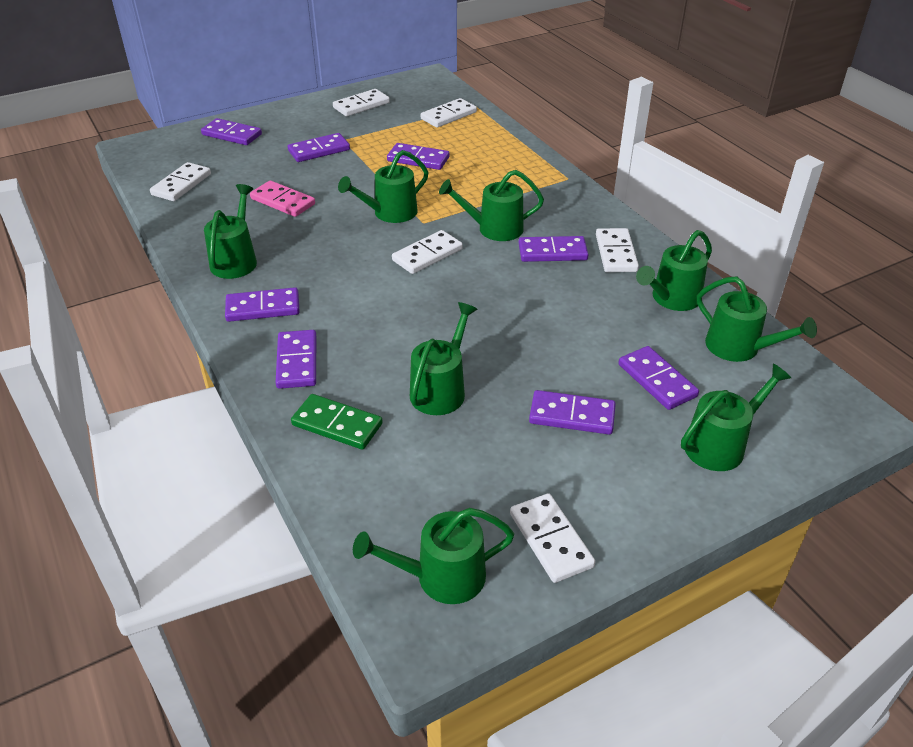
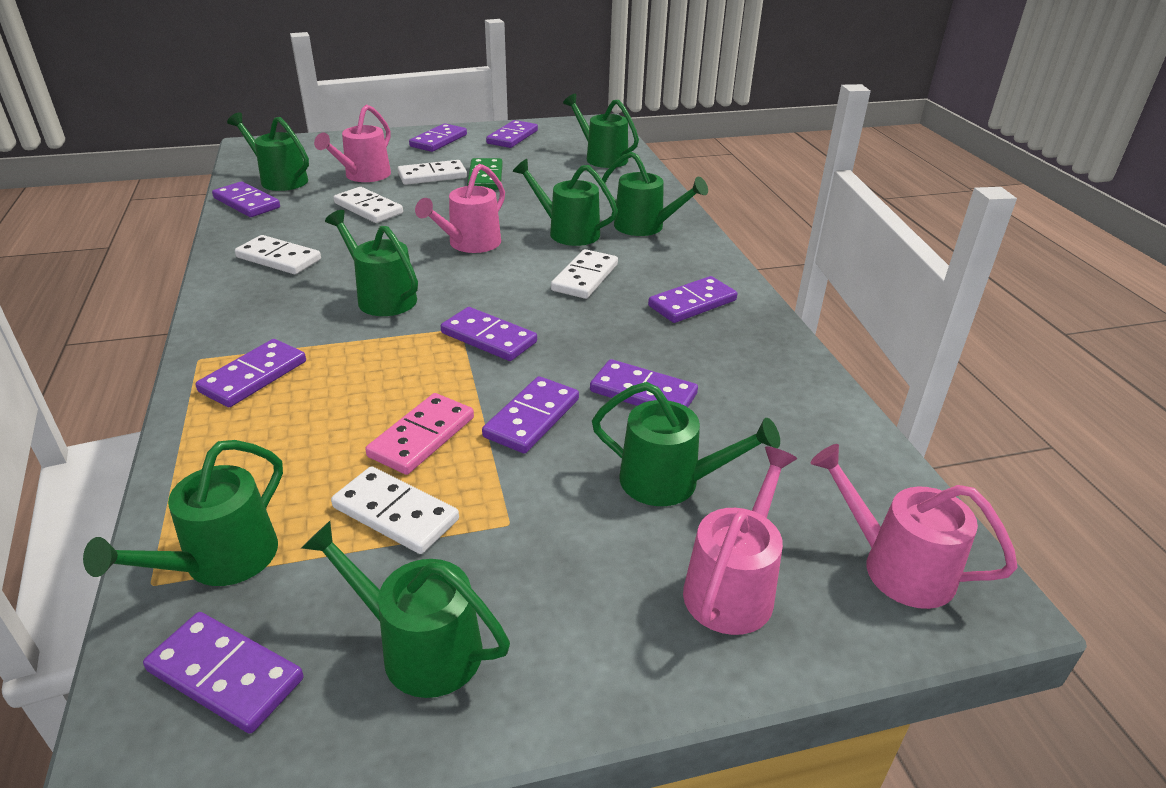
pink watering can: none = 0 -> [314,105,391,182] [415,164,505,253] [683,446,797,635] [810,444,1018,609] = 4
purple domino: [201,118,262,145] [225,287,300,322] [276,330,316,389] [288,133,350,162] [387,143,449,170] [519,236,589,262] [529,390,616,435] [619,346,699,410] = 8 -> [143,612,304,734] [195,339,306,407] [212,182,280,217] [409,123,467,152] [441,307,537,361] [482,376,579,453] [486,120,538,148] [590,359,698,407] [648,276,737,323] = 9
white domino: [150,162,211,201] [333,89,390,116] [392,230,463,274] [420,98,477,128] [510,493,595,583] [596,228,639,272] = 6 -> [235,235,321,274] [331,466,459,554] [333,187,403,223] [398,160,467,185] [551,249,618,299] = 5

